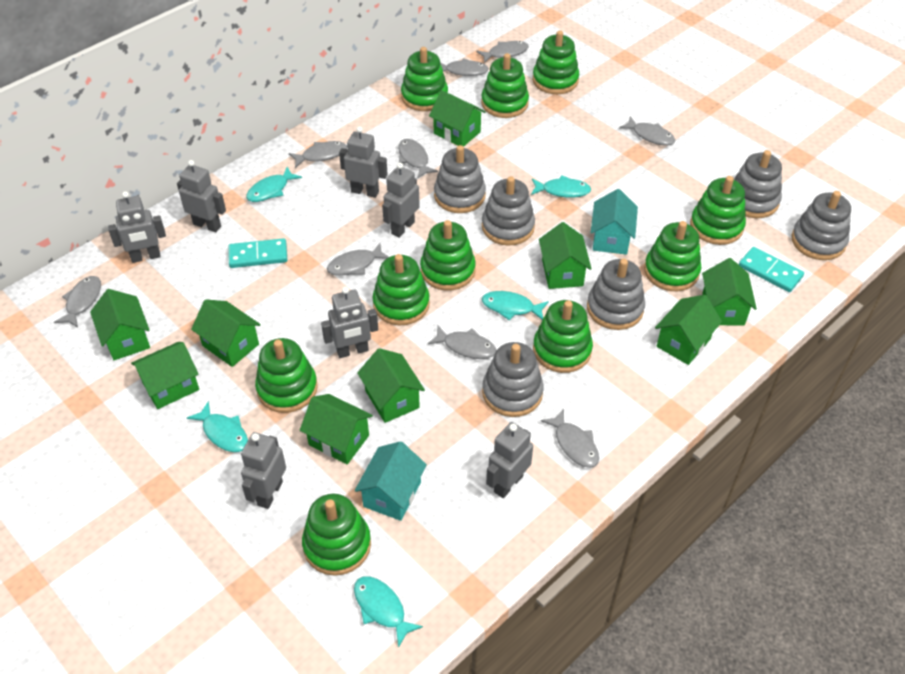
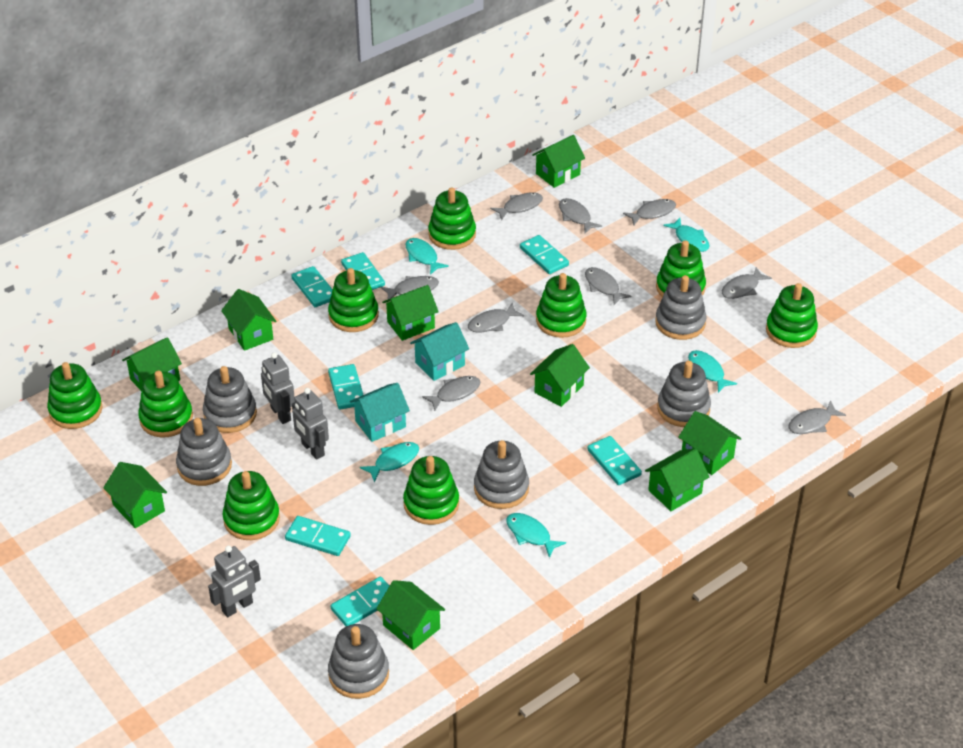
green stacking toy: [255,338,318,413] [302,494,371,576] [372,254,430,325] [401,47,448,111] [420,220,476,291] [481,53,529,118] [533,30,579,94] [533,300,593,373] [644,221,701,291] [690,176,746,245] = 10 -> [47,362,103,429] [138,371,193,437] [223,471,280,540] [328,268,379,332] [403,456,459,525] [428,187,476,250] [536,273,586,338] [656,240,706,298] [766,283,818,348] = 9
grey robot: [108,191,166,263] [177,160,226,232] [241,432,286,509] [321,287,378,358] [339,126,388,198] [382,162,420,238] [486,422,533,498] = 7 -> [208,545,261,617] [261,352,295,424] [292,388,329,460] = 3
turquoise domino: [228,238,287,268] [739,247,804,292] = 2 -> [285,516,351,556] [291,266,333,307] [328,364,363,410] [331,577,389,626] [341,252,385,290] [520,235,569,274] [587,436,642,485] = 7

